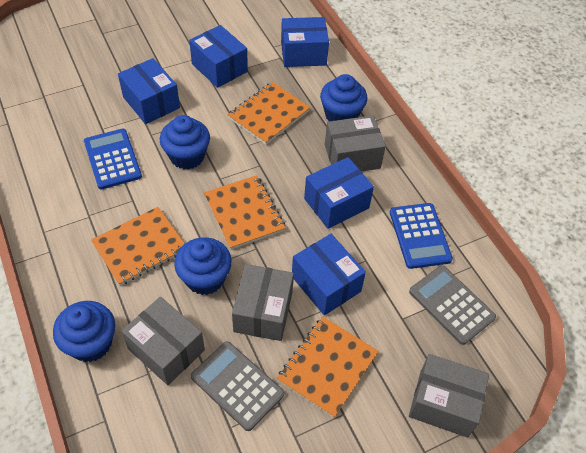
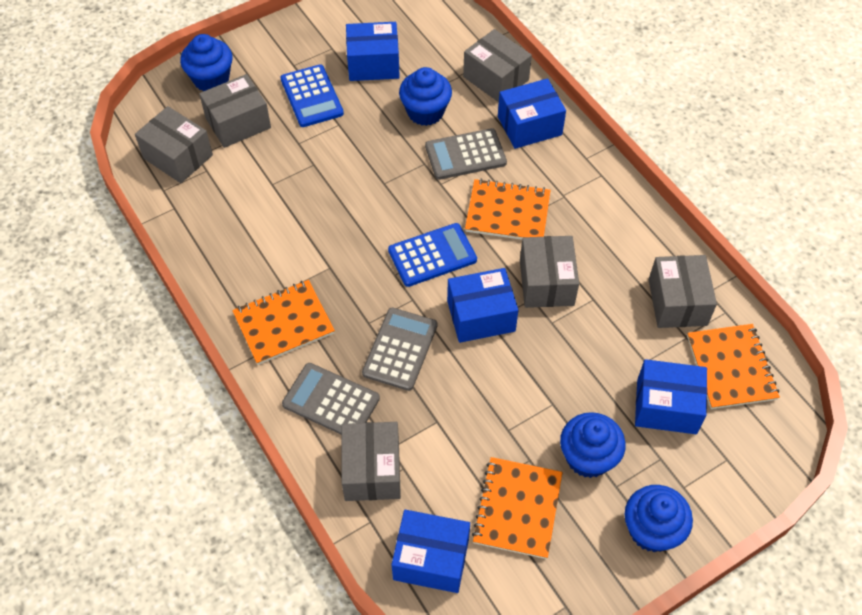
grey box: [121,297,205,385] [232,264,294,341] [325,115,386,171] [409,354,489,438] = 4 -> [135,106,213,183] [199,74,271,148] [342,422,401,501] [463,29,532,102] [520,236,579,308] [649,255,717,328] = 6
grey calculator: [191,341,284,431] [409,265,496,345] = 2 -> [282,363,380,435] [362,308,438,391] [425,128,507,180] = 3

